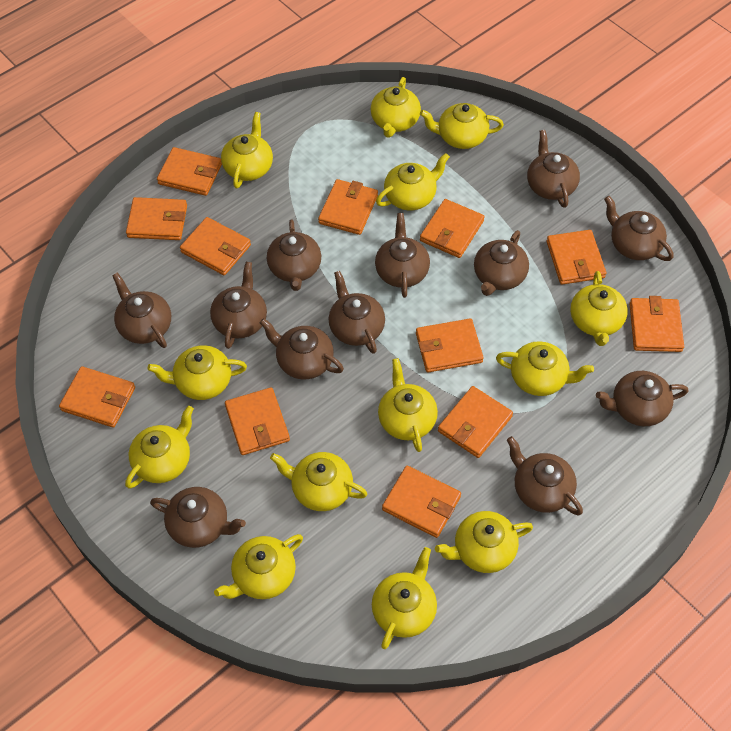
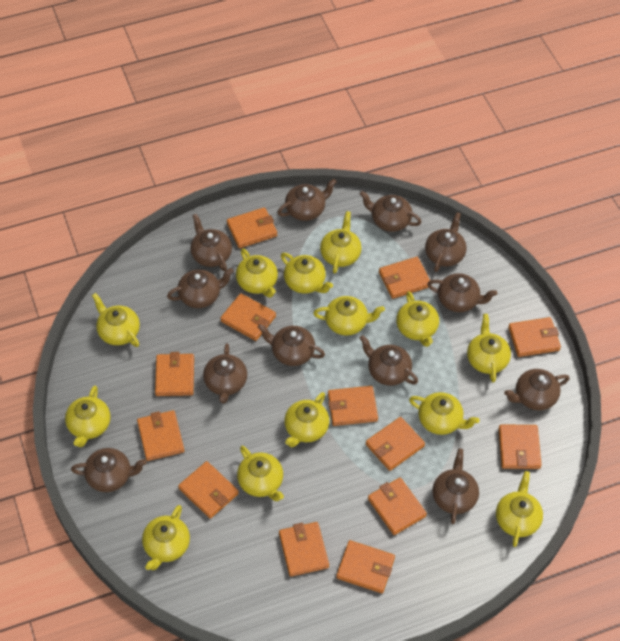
orange wallet: [59,366,135,428] [126,197,187,240] [157,147,222,196] [180,217,251,275] [225,387,290,455] [318,179,378,235] [382,466,461,538] [416,319,484,372] [420,199,485,258] [438,386,513,458] [547,230,606,285] [629,296,684,352] = 12 -> [137,410,184,461] [155,352,194,396] [178,461,239,519] [220,293,276,341] [227,207,277,248] [279,522,329,577] [328,386,378,426] [336,540,395,593] [366,417,425,471] [368,478,427,535] [379,257,430,299] [499,424,542,469] [508,317,561,357] = 13

